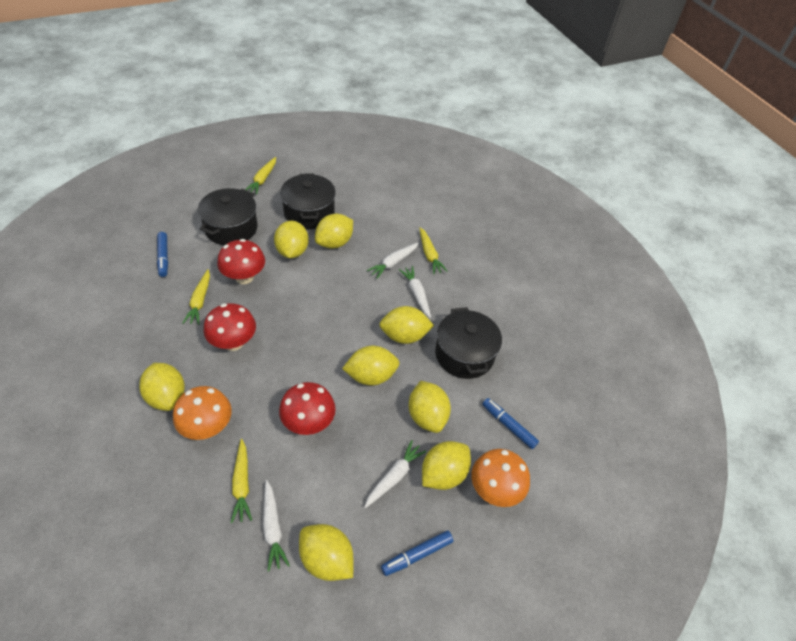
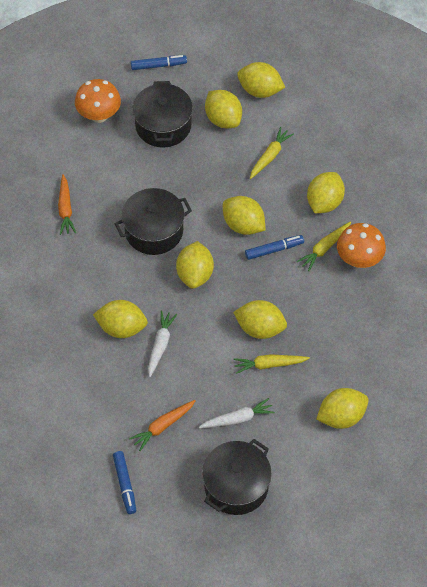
orange carrot: none = 0 -> [58,174,76,235] [129,400,195,451] = 2
red mushroom: [204,303,256,351] [217,239,265,284] [279,382,336,435] = 3 -> none = 0
white carrot: [263,480,290,572] [364,440,427,508] [367,243,419,279] [399,266,431,318] = 4 -> [148,311,177,377] [199,398,275,428] = 2
yellow carrot: [183,269,210,325] [231,439,252,523] [245,157,276,195] [419,227,448,274] = 4 -> [233,354,310,374] [250,127,294,179] [297,221,351,271] = 3

